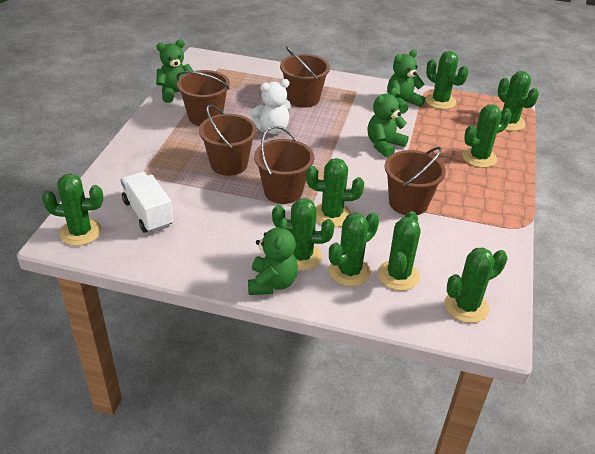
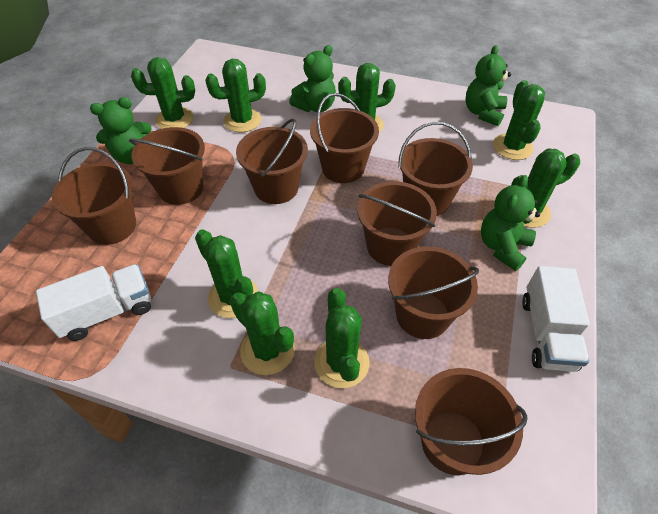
brown bucket: [176,70,230,126] [199,105,257,176] [254,126,314,204] [280,47,330,108] [384,147,446,215] = 5 -> [52,147,136,245] [129,127,205,205] [236,118,308,204] [310,93,379,183] [357,181,437,266] [388,246,479,339] [398,122,473,216] [415,368,528,475] = 8
green cactus: [42,174,104,246] [272,198,335,271] [306,158,364,227] [329,212,379,287] [378,211,421,291] [425,51,469,109] [445,248,507,323] [462,104,511,168] [498,71,539,131] = 9 -> [131,57,195,129] [195,229,258,318] [205,59,266,132] [230,291,295,375] [314,288,370,388] [338,63,396,133] [493,80,545,160] [511,148,580,228] = 8
white teddy bear: [249,79,291,134] = 1 -> none = 0
white truck: [121,172,173,233] = 1 -> [36,264,151,341] [522,266,590,372] = 2

